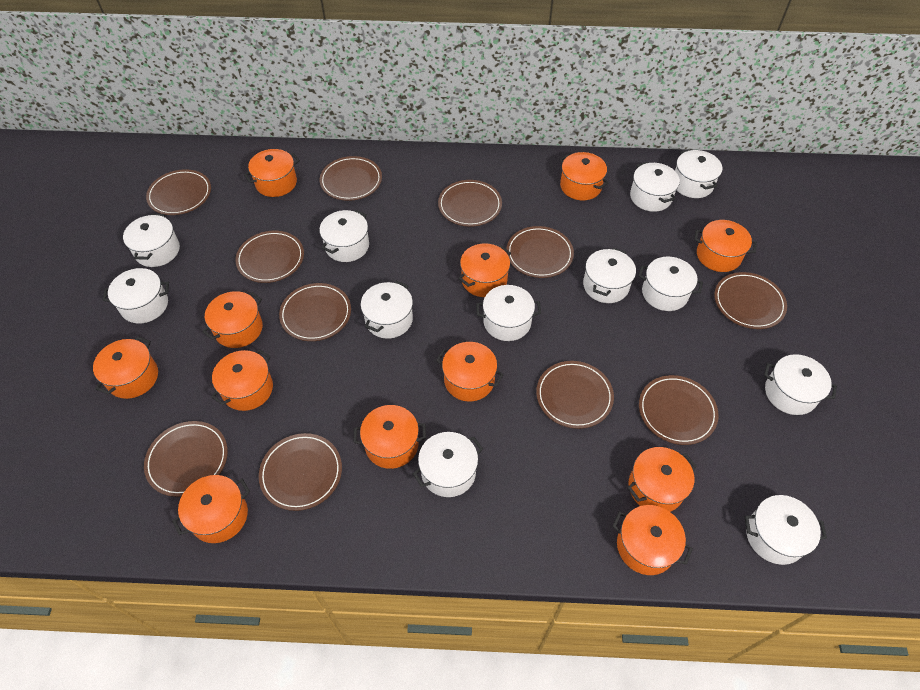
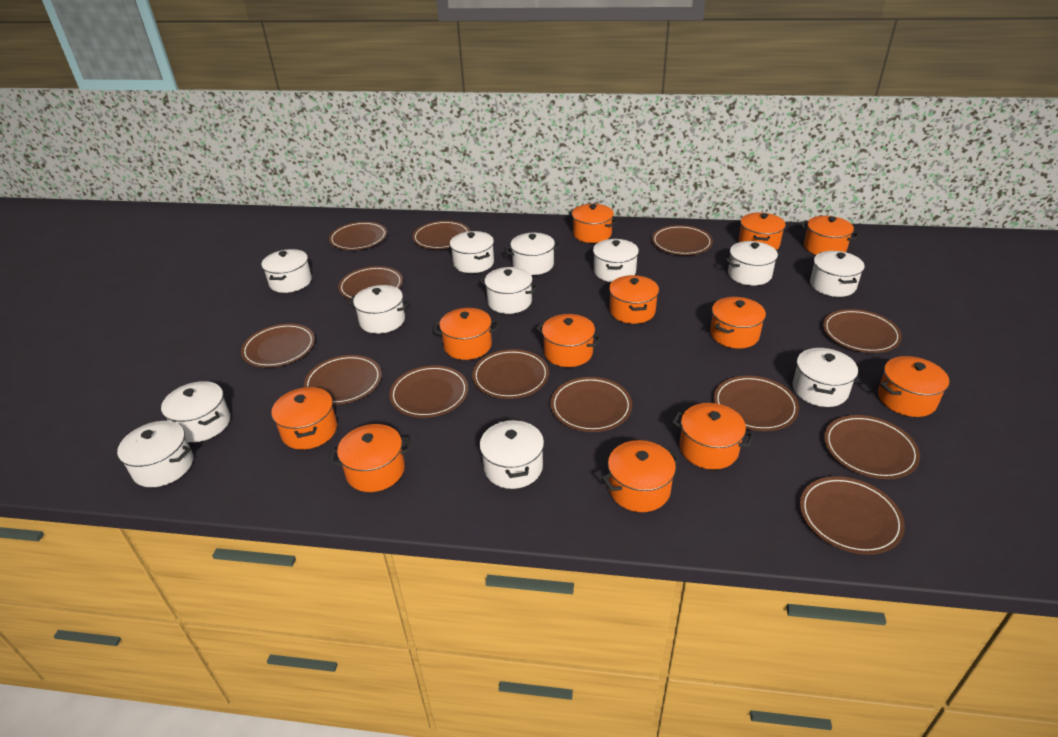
brown plate: [144,421,228,497] [146,169,211,215] [236,231,304,283] [259,433,342,511] [279,283,351,341] [320,156,382,201] [438,180,502,227] [506,226,574,278] [536,361,614,429] [639,375,718,445] [714,272,787,329] = 11 -> [241,324,315,368] [304,355,382,405] [329,222,387,250] [338,266,403,299] [389,365,468,418] [412,221,470,249] [472,349,549,399] [551,377,632,432] [652,225,713,255] [714,376,799,431] [800,476,905,555] [823,309,902,353] [824,415,920,479] = 13

